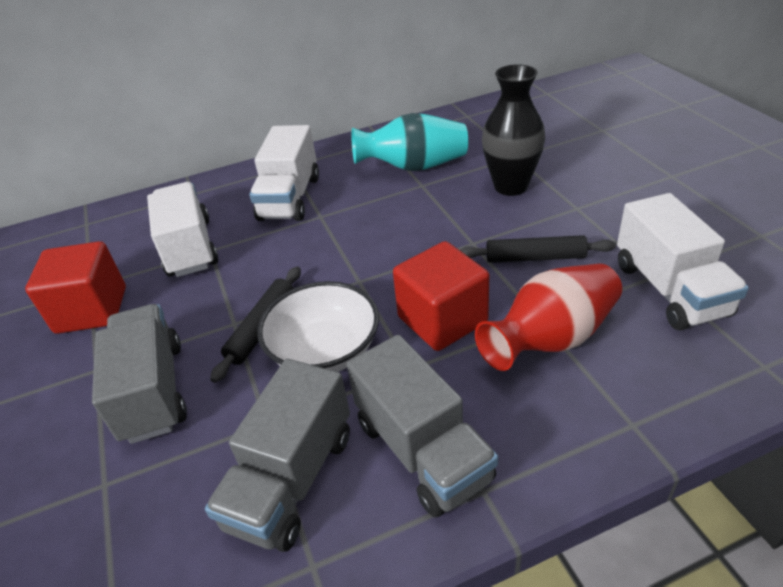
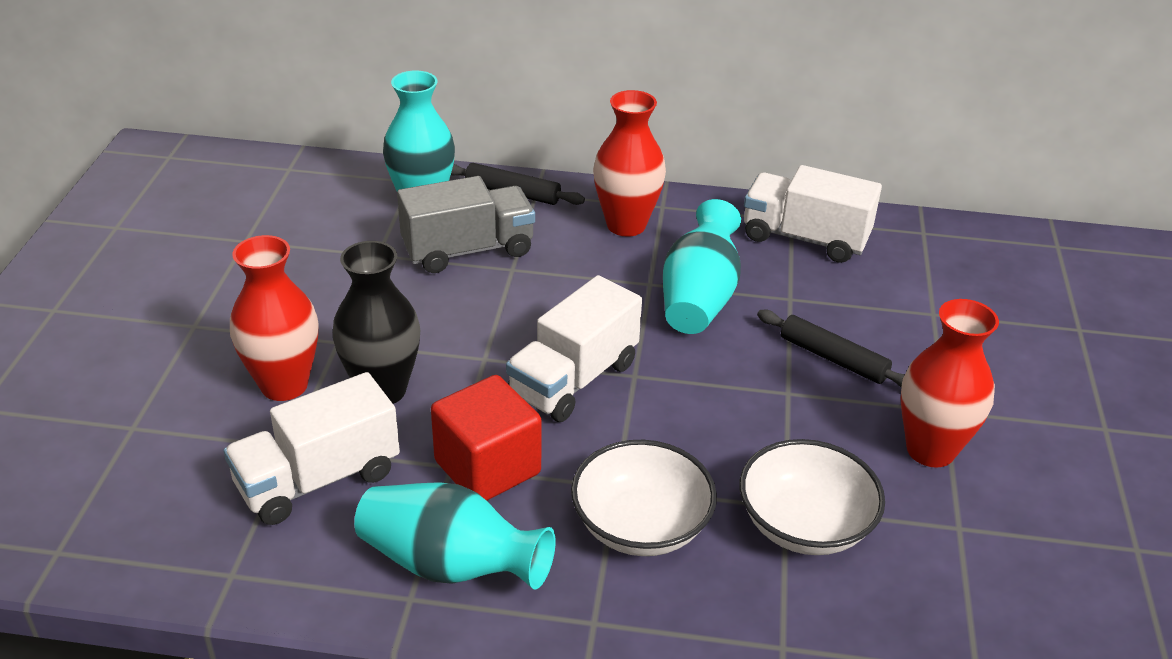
grey truck: [92,304,187,444] [205,359,350,552] [347,335,498,517] = 3 -> [397,176,535,273] = 1
red cube: [25,241,126,334] [393,241,489,351] = 2 -> [431,375,542,501] = 1
red vase: [475,263,622,371] = 1 -> [230,235,318,401] [593,90,666,237] [901,299,999,467] = 3
turquoise vase: [352,113,468,171] = 1 -> [354,482,555,590] [383,71,455,191] [663,199,741,334] = 3
white bowl: [257,281,379,372] = 1 -> [571,440,717,556] [740,439,885,555] = 2

